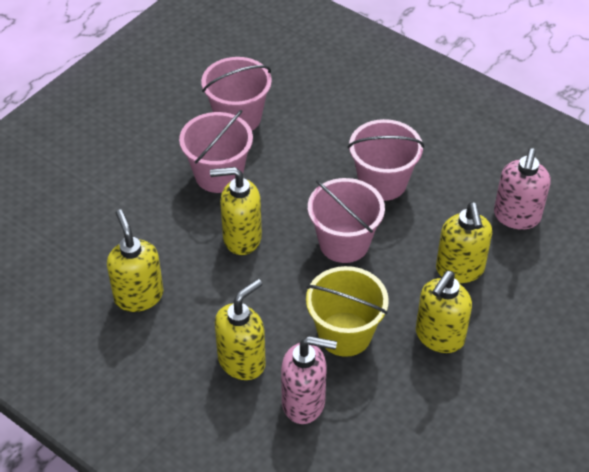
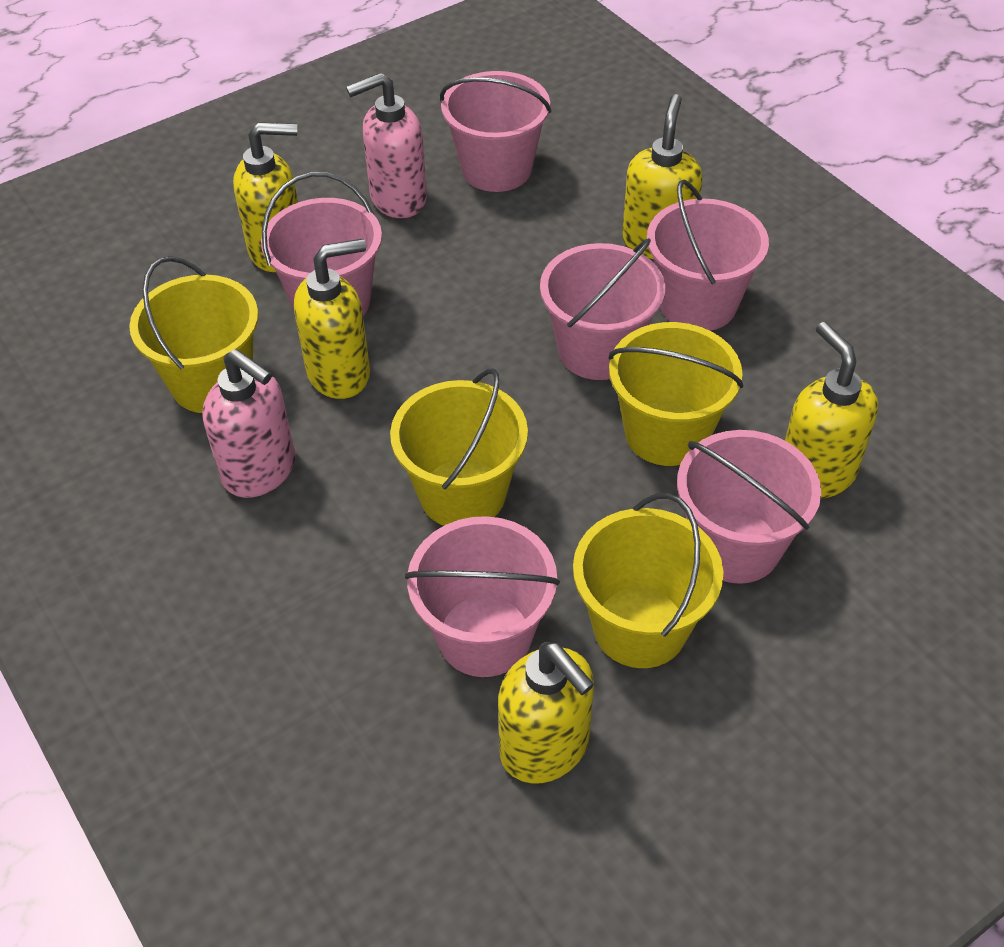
pink bucket: [179,110,253,193] [201,57,272,131] [308,178,385,263] [348,119,424,201] = 4 -> [261,172,382,316] [405,516,560,677] [440,71,552,192] [540,238,665,380] [647,179,769,331] [677,430,821,584] = 6
yellow bucket: [306,266,389,357] = 1 -> [129,256,258,413] [390,368,528,526] [573,493,724,668] [608,322,743,466] = 4

